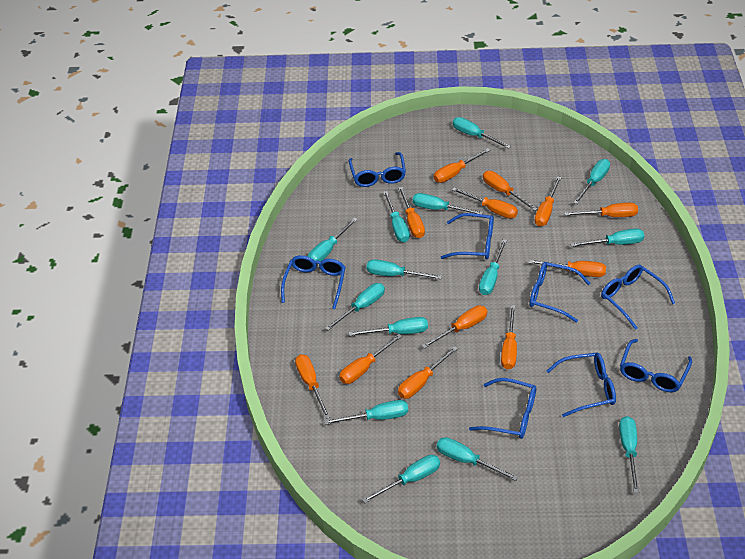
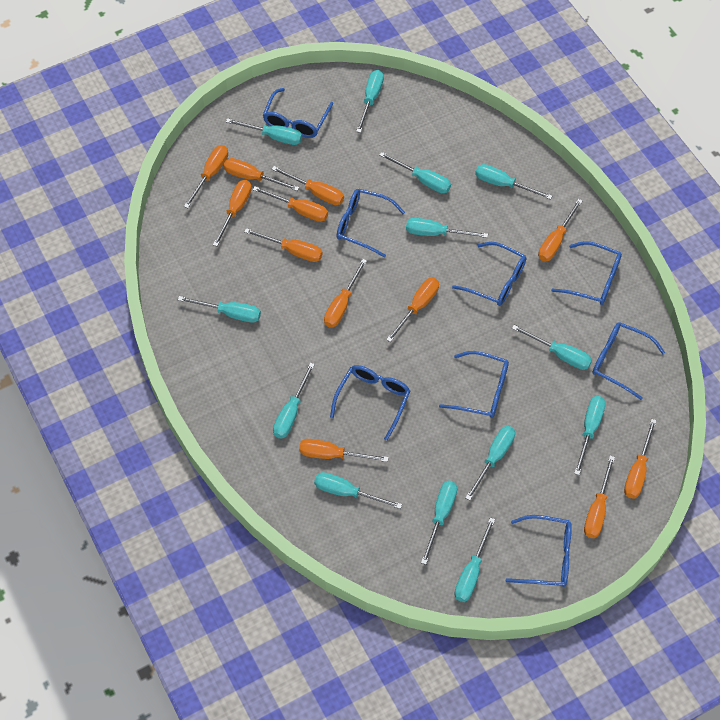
turquoise screwdriver: [308,218,358,264] [324,400,408,425] [325,283,385,331] [349,317,428,336] [362,455,440,503] [367,259,442,279] [383,191,410,242] [413,193,483,214] [437,437,518,481] [453,117,511,149] [479,239,507,295] [570,228,644,247] [574,159,610,204] [619,416,639,493] = 14 -> [178,296,261,323] [226,118,302,145] [273,362,315,439] [314,472,402,509] [356,70,384,133] [379,152,451,193] [406,218,488,238] [421,481,457,565] [454,517,495,602] [465,426,515,500] [475,164,552,200] [512,325,592,370] [574,396,606,475] = 13

